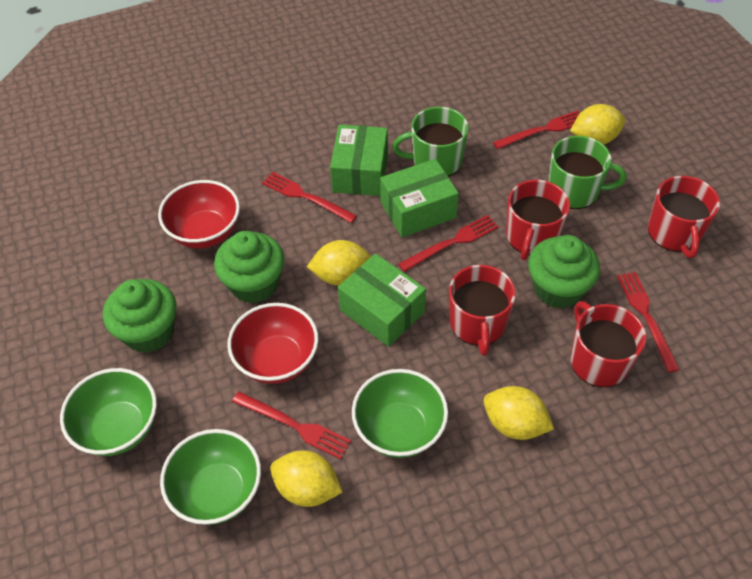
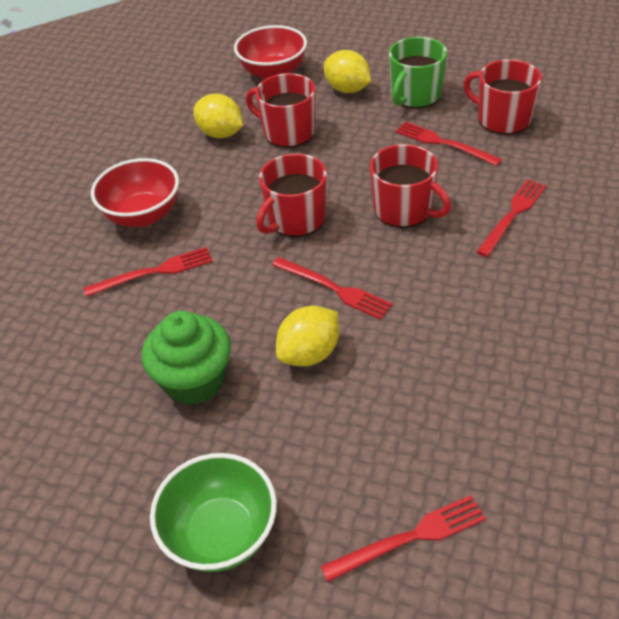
green bowl: [60,368,157,456] [160,429,261,525] [352,369,448,458] = 3 -> [150,453,277,572] = 1
green box: [330,125,388,196] [338,253,426,347] [380,159,459,237] = 3 -> none = 0
green cupcake: [103,279,176,353] [214,231,285,304] [528,235,600,309] = 3 -> [142,311,231,405] = 1
green mug: [392,107,469,176] [548,136,627,209] = 2 -> [389,37,447,108] = 1
yellow lemon: [270,450,343,507] [307,240,371,286] [484,386,554,440] [570,104,626,145] = 4 -> [194,93,243,138] [276,306,339,366] [324,50,371,93] = 3

